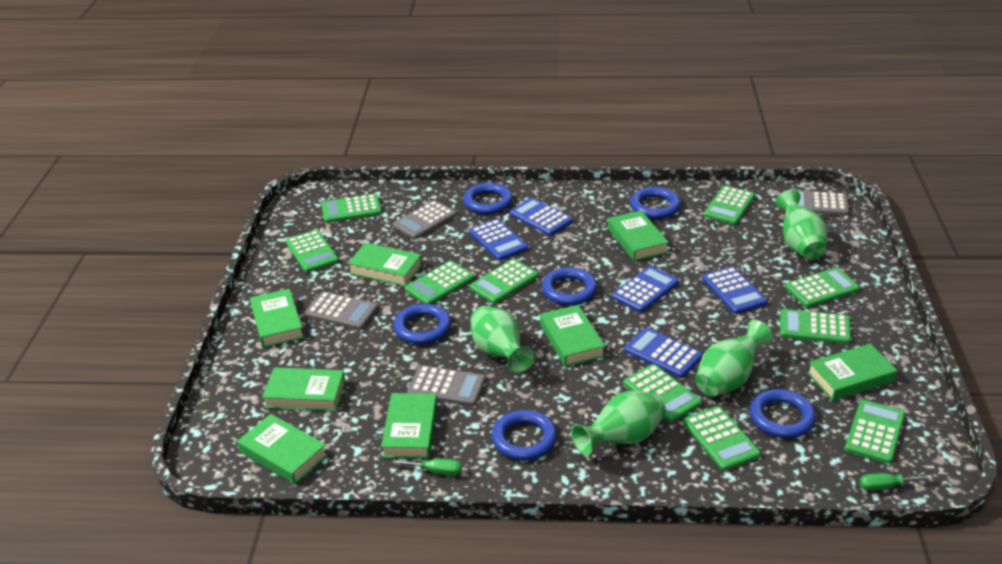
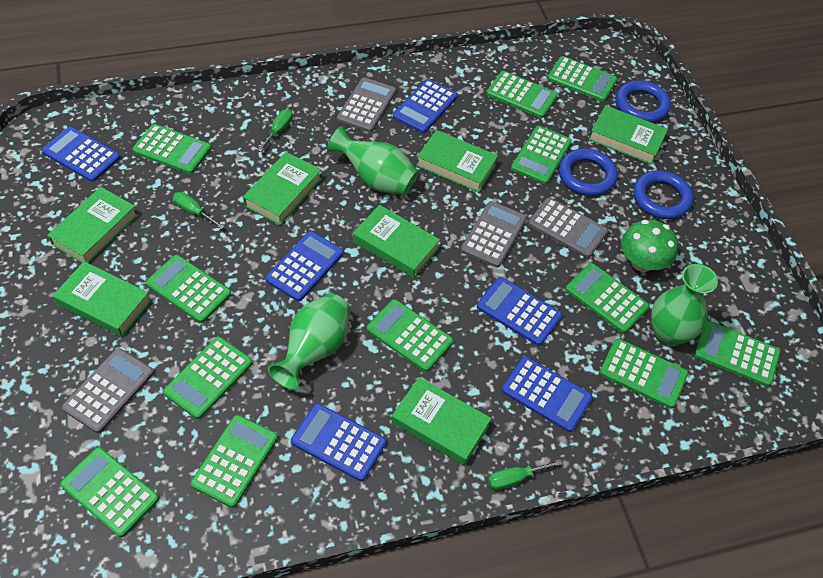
blue calculator: [469,219,528,261] [509,198,573,236] [612,266,679,312] [624,328,703,378] [702,266,768,314] = 5 -> [42,127,121,182] [265,231,343,301] [291,403,386,481] [393,79,457,133] [477,277,562,346] [502,356,593,432] = 6
blue ring: [394,303,451,344] [463,183,513,214] [492,410,557,460] [542,267,597,305] [630,187,681,219] [750,389,816,438] = 6 -> [559,149,618,196] [616,80,671,123] [633,170,693,219] = 3
green book: [237,414,328,484] [250,289,304,348] [262,367,345,411] [348,243,422,286] [381,393,437,459] [540,305,605,367] [608,210,669,261] [807,344,898,401] = 8 -> [47,187,138,263] [53,261,151,337] [243,152,322,225] [353,205,440,278] [391,377,491,466] [417,130,498,193] [589,105,668,165] = 7
green calculator: [286,230,339,273] [321,194,382,223] [405,261,474,304] [470,259,538,304] [624,364,702,422] [683,406,761,471] [704,186,755,225] [780,309,851,344] [785,267,860,308] [845,400,905,464] = 10 -> [60,447,159,537] [132,124,211,174] [146,255,231,323] [163,337,253,419] [191,415,278,508] [367,299,453,372] [486,71,558,118] [511,126,572,184] [547,56,617,102] [565,263,650,333] [599,338,688,409] [694,321,780,387] = 12
green mushroom: none = 0 -> [621,220,678,272] = 1
green screwdriver: [392,458,462,476] [859,473,933,491] = 2 -> [173,192,225,229] [258,109,293,152] [488,460,562,490] = 3
green vase: [470,306,535,373] [571,391,666,455] [695,320,773,397] [775,190,827,260] = 4 -> [268,294,350,389] [327,126,418,195] [651,264,718,346] = 3

